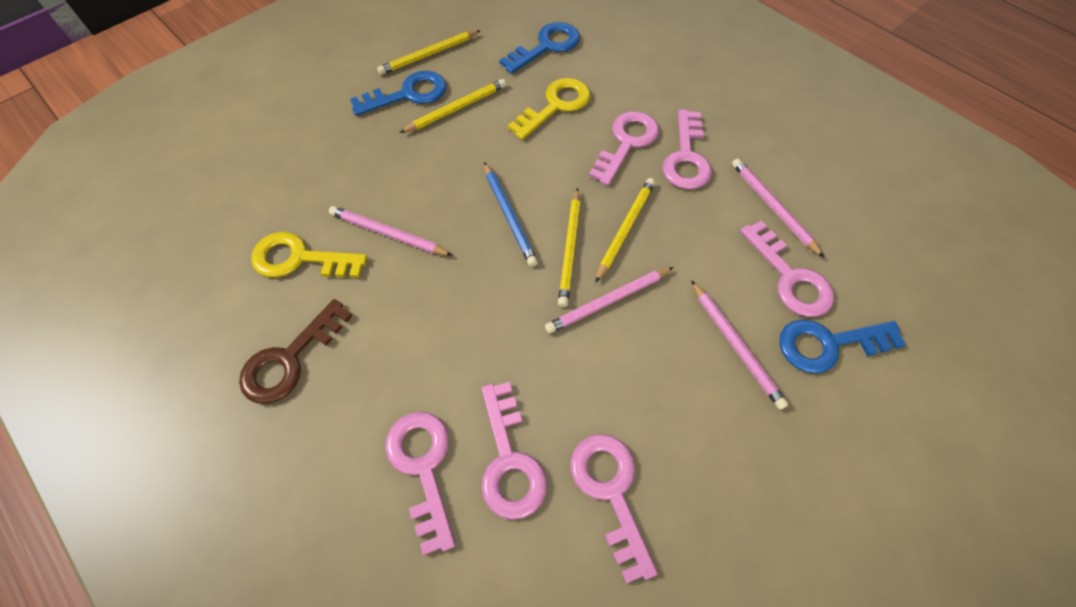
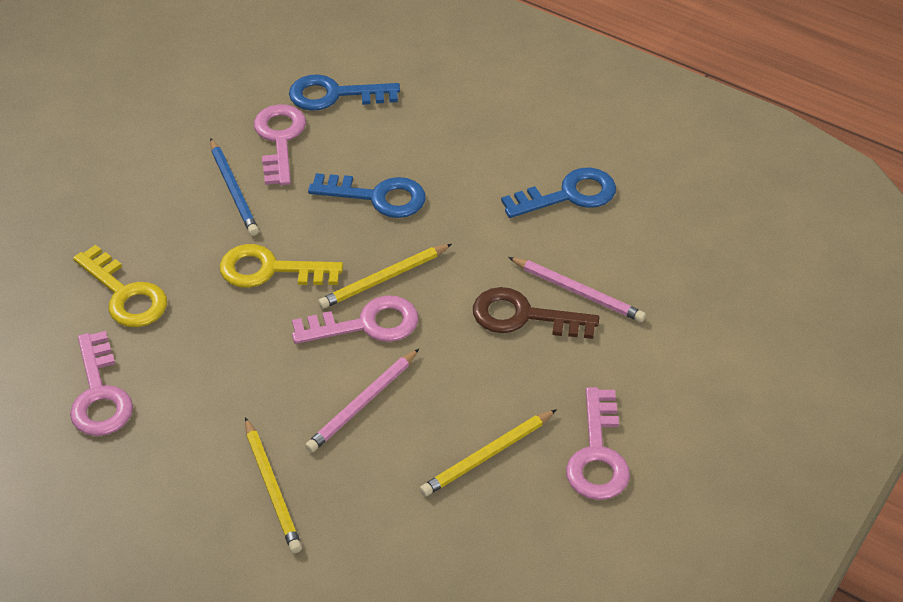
pink key: [385,412,456,555] [481,382,547,520] [570,434,658,583] [589,111,659,186] [663,109,712,189] [740,220,834,317] = 6 -> [70,331,133,436] [254,104,306,185] [292,295,418,344] [566,387,630,500] = 4
pink pencil: [329,206,453,256] [545,267,674,334] [691,280,789,410] [732,158,824,258] = 4 -> [305,349,419,453] [508,257,646,322] = 2
yellow pencil: [377,30,481,75] [400,79,506,133] [558,188,580,307] [595,178,655,283] = 4 -> [245,417,302,553] [318,244,452,309] [420,409,557,496] = 3

